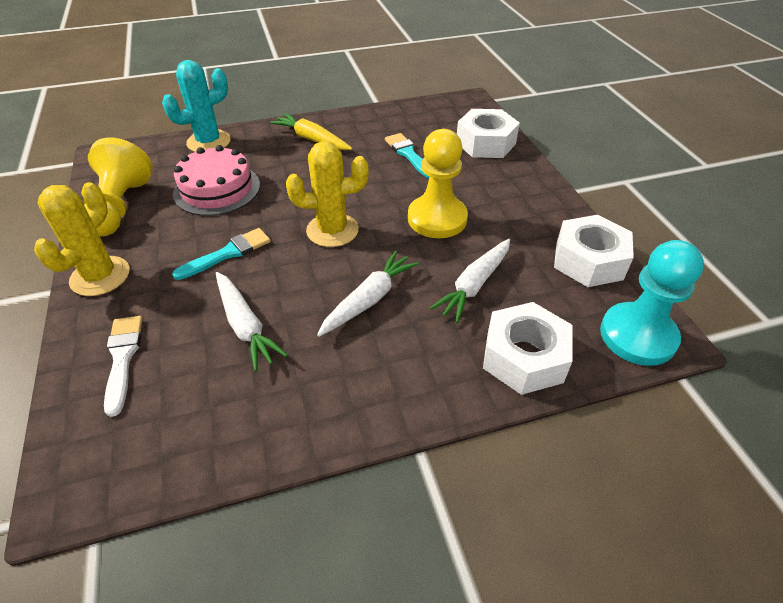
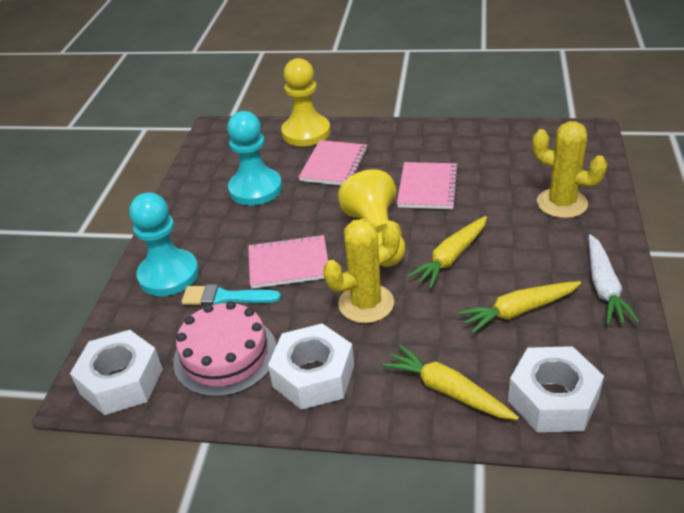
pink notebook: none = 0 -> [248,235,328,289] [299,140,368,185] [397,162,459,209] = 3
turquoise brush: [172,228,271,280] [385,133,429,178] = 2 -> [181,285,281,306] = 1
turquoise cactus: [162,60,231,152] = 1 -> none = 0
turquoise pawn: [600,240,704,366] = 1 -> [129,192,199,296] [227,111,282,206] = 2
white brush: [104,316,143,417] = 1 -> none = 0
white carrot: [216,272,288,371] [317,251,419,337] [430,239,510,323] = 3 -> [589,234,640,325] = 1
yellow carrot: [270,113,352,150] = 1 -> [382,344,519,420] [407,216,487,288] [458,281,581,334] = 3

